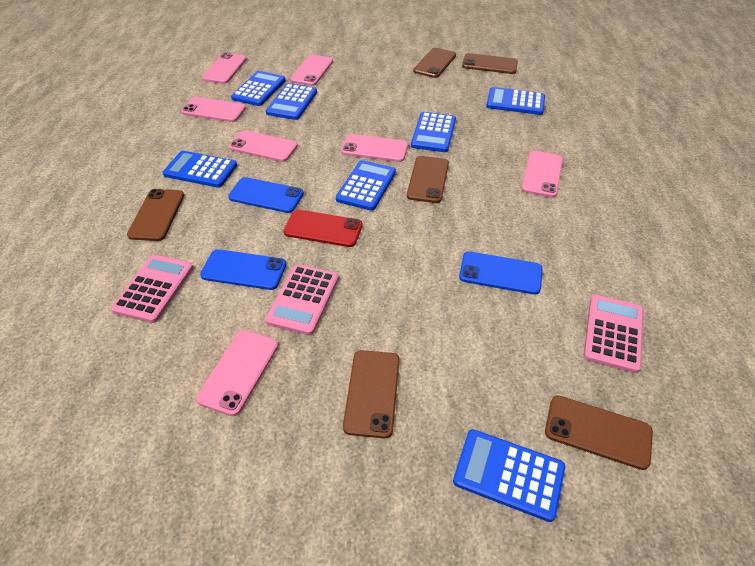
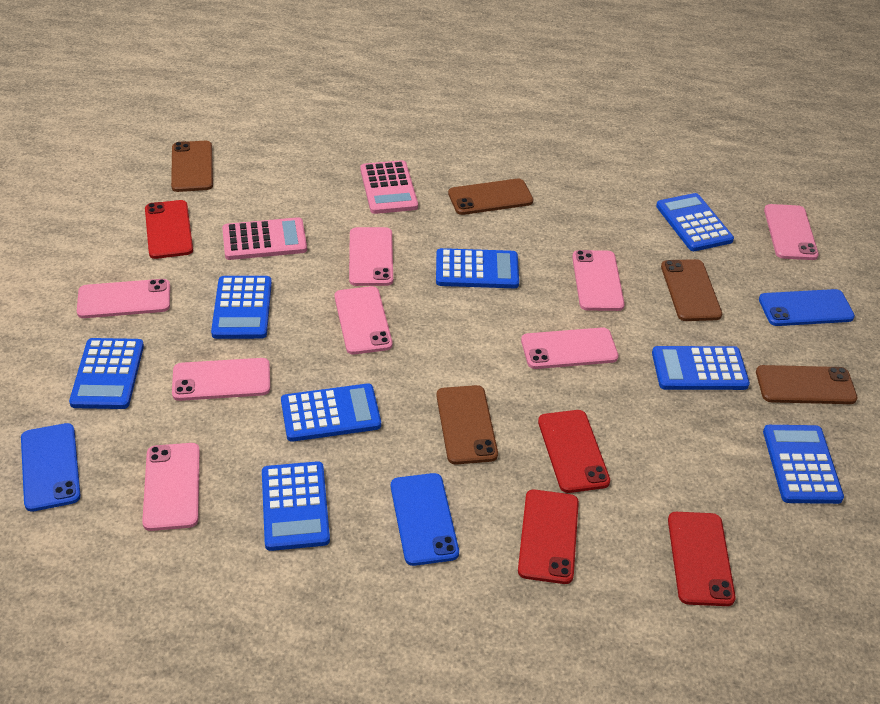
blue calculator: [163,151,237,188] [231,71,286,106] [266,83,317,120] [336,160,396,211] [411,112,456,152] [453,429,565,522] [486,87,545,115] = 7 -> [69,338,144,409] [211,276,272,339] [262,461,330,551] [281,384,381,442] [436,248,519,288] [652,346,750,390] [656,193,734,251] [763,425,844,504] = 8
brown phone: [127,189,184,241] [343,350,400,439] [407,156,449,203] [413,48,456,78] [462,53,518,74] [545,395,653,470] = 6 -> [171,141,213,192] [436,385,498,464] [448,179,533,215] [661,259,722,321] [756,365,857,404] = 5
pink calculator: [111,255,193,323] [265,264,339,335] [584,295,644,373] = 3 -> [222,217,307,260] [360,160,418,214] = 2
pink phone: [181,97,246,122] [196,330,278,416] [202,52,247,84] [229,131,298,162] [290,55,333,86] [341,134,408,162] [521,151,563,198] = 7 -> [77,279,170,318] [142,443,200,531] [172,358,270,401] [335,286,393,354] [349,227,393,286] [521,327,618,369] [572,250,625,311] [764,204,819,260] = 8
red phone: [284,210,363,247] = 1 -> [145,200,193,259] [518,489,579,584] [538,410,610,493] [668,512,736,606] = 4

